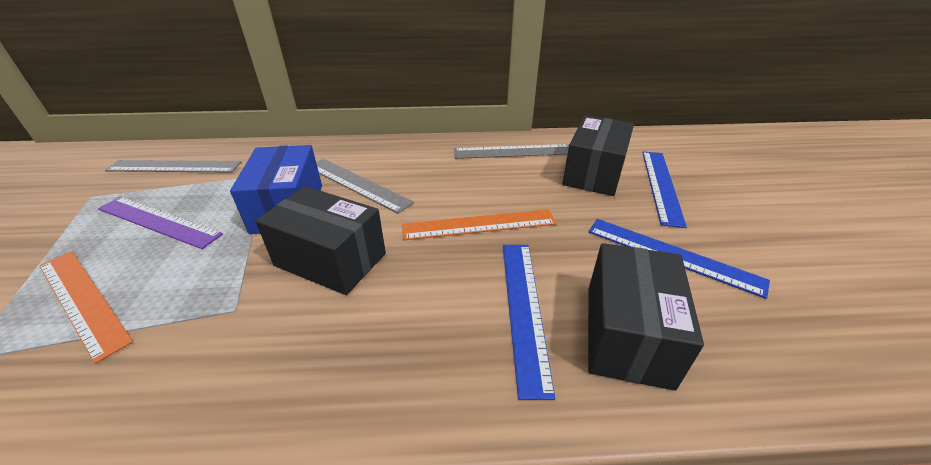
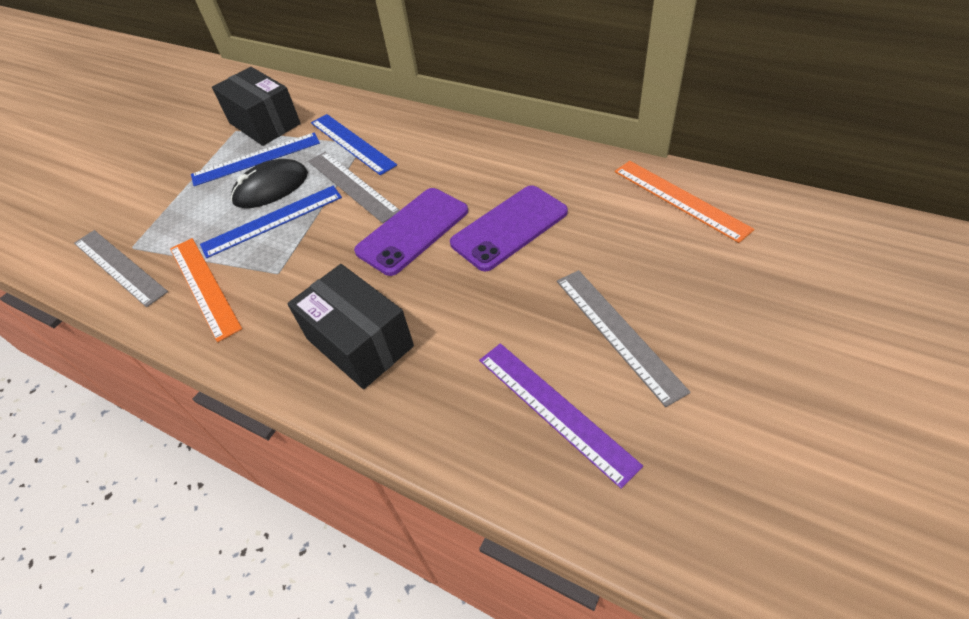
black box: [256,186,386,295] [562,115,634,196] [588,243,704,390] = 3 -> [212,67,301,146] [287,264,414,389] = 2
black mouse: none = 0 -> [231,159,308,208] = 1
blue box: [230,145,322,234] = 1 -> none = 0
purple phone: none = 0 -> [354,188,468,276] [450,185,568,271] = 2

